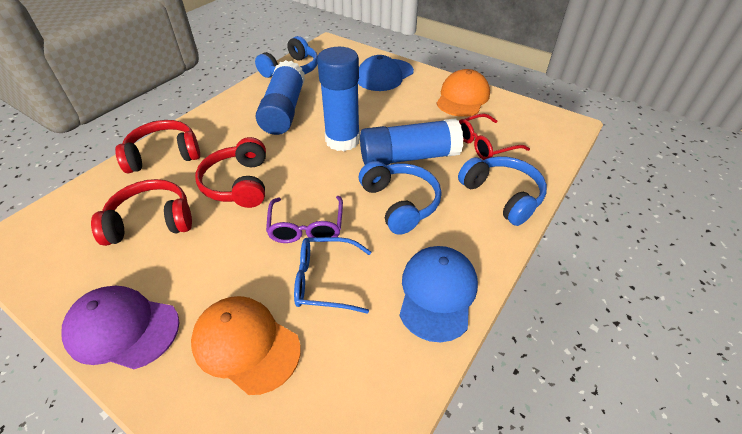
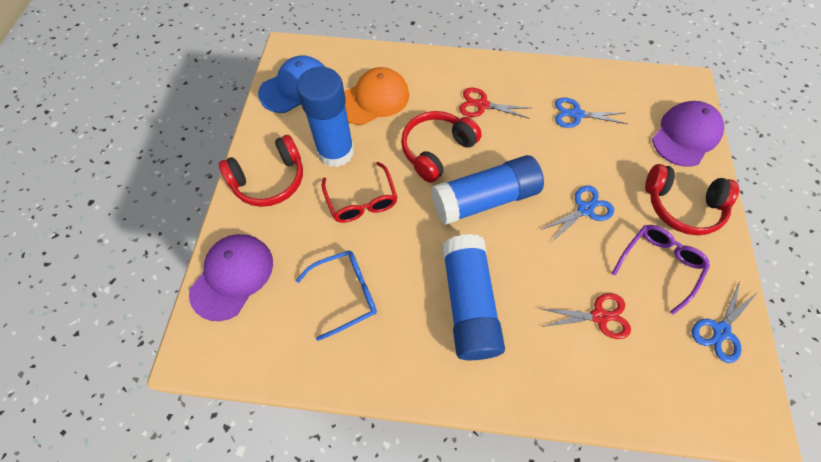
blue cap: [358,55,414,91] [399,246,478,342] = 2 -> [258,56,325,113] = 1
blue headphones: [255,36,318,78] [359,161,442,235] [458,156,547,226] = 3 -> none = 0
blue scissors: none = 0 -> [540,185,614,242] [555,97,628,128] [692,282,758,363] = 3
orange cap: [191,296,301,395] [437,69,490,117] = 2 -> [344,67,409,125] = 1
purple cap: [61,285,179,369] = 1 -> [189,234,273,321] [652,101,724,167] = 2
red scissors: none = 0 -> [459,87,530,119] [539,293,631,339] = 2

